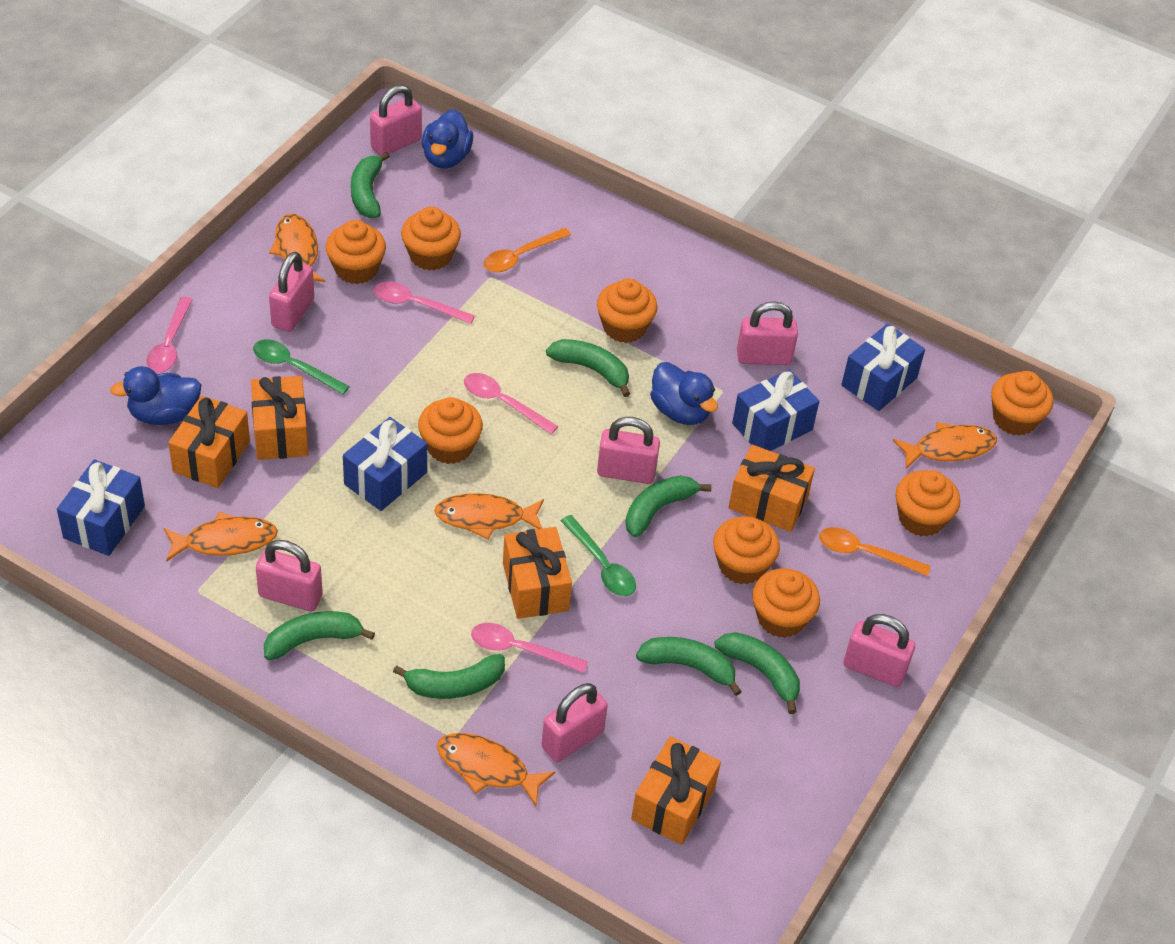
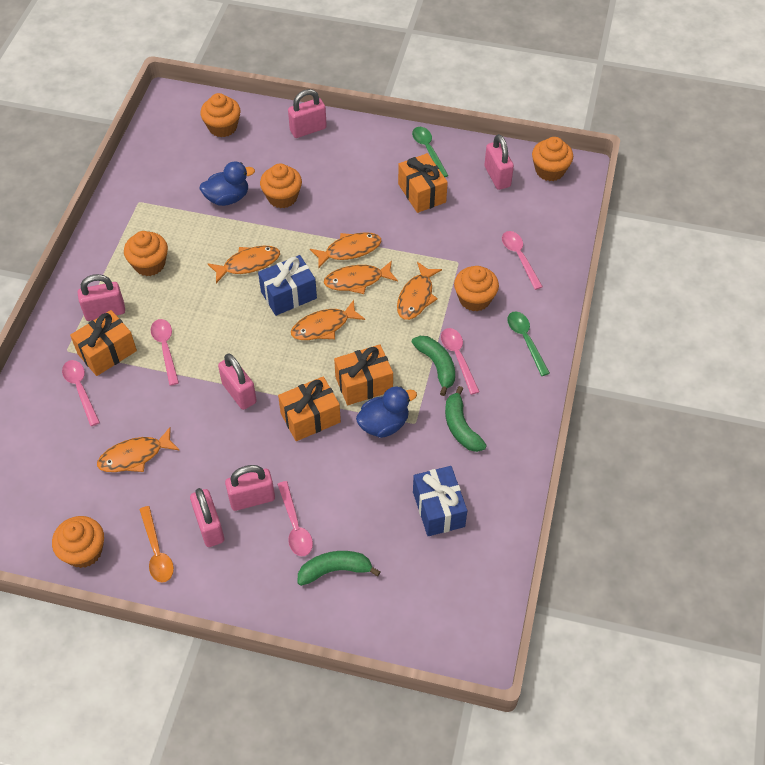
blue duck: [110,366,201,425] [422,109,473,169] [650,362,718,425] = 3 -> [199,161,255,206] [356,386,417,438] = 2
blue gift: [57,459,145,556] [343,417,427,511] [732,369,819,451] [841,324,925,411] = 4 -> [258,255,317,316] [413,466,467,536] = 2
green banana: [264,611,375,660] [351,151,390,218] [393,654,505,699] [546,339,630,397] [625,475,711,538] [636,637,742,696] [715,632,800,714] = 7 -> [298,551,381,586] [412,336,455,396] [445,386,487,452] = 3
orange cupcake: [326,220,386,284] [401,207,461,271] [418,397,483,464] [597,278,658,343] [713,516,780,584] [752,568,820,638] [896,470,960,537] [991,371,1053,436] = 8 -> [52,516,104,568] [124,231,168,276] [200,93,241,137] [260,164,302,208] [454,266,499,311] [532,137,573,181] = 6
orange fish: [164,512,278,562] [269,214,325,282] [434,493,544,540] [437,733,556,807] [892,422,997,469] = 5 -> [97,427,179,472] [208,246,280,283] [291,300,365,340] [310,232,381,269] [324,261,398,294] [397,262,442,320] = 6
orange gift: [168,395,250,488] [251,376,308,460] [503,527,572,619] [631,736,721,845] [728,445,815,532] = 5 -> [70,310,137,376] [278,376,341,441] [334,344,393,405] [398,153,448,213] = 4
orange spoon: [484,228,571,272] [819,527,931,576] = 2 -> [139,506,174,583] = 1
pink padlock: [256,540,323,611] [269,252,314,332] [370,85,422,156] [542,683,608,762] [597,417,660,484] [737,301,798,365] [843,614,915,687] = 7 -> [78,274,125,321] [190,488,224,547] [218,353,257,410] [225,465,275,511] [288,89,327,138] [484,134,514,190] = 6
pink spoon: [146,297,193,373] [374,281,475,324] [464,373,558,434] [471,623,588,673] = 4 -> [62,360,100,426] [151,319,179,386] [277,481,313,556] [441,328,480,395] [502,231,543,290] = 5

